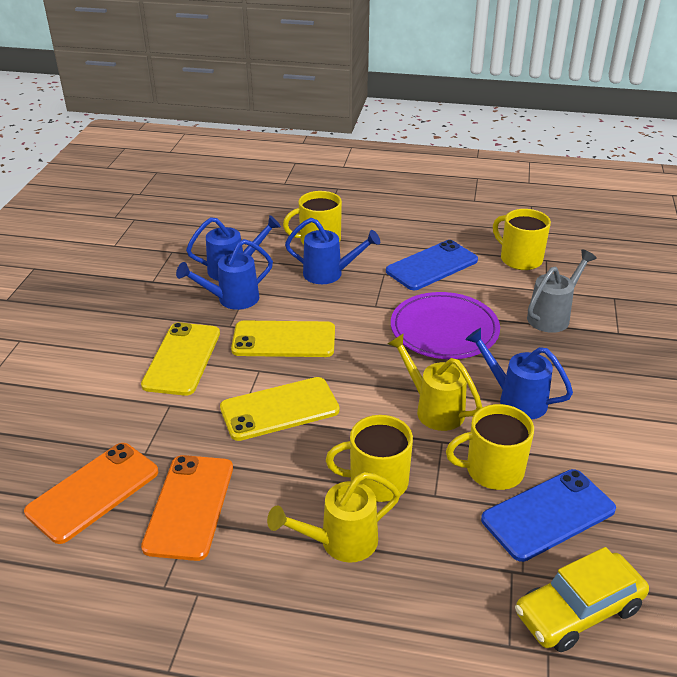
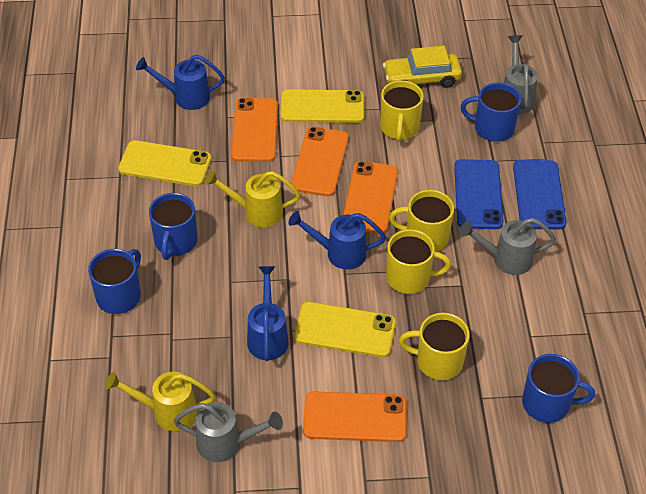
blue mug: none = 0 -> [88,249,141,314] [149,193,198,260] [460,82,521,142] [522,354,595,423] = 4
blue watering can: [176,239,273,310] [186,215,281,281] [285,218,380,284] [465,328,573,420] = 4 -> [136,55,225,110] [247,266,289,361] [288,211,386,269] = 3
grey watering can: [527,249,597,333] = 1 -> [174,402,283,462] [459,218,556,275] [504,35,538,115] = 3
orange phone: [24,443,158,544] [141,455,233,561] = 2 -> [231,98,278,162] [291,127,349,196] [303,391,407,442] [343,161,398,234] = 4
purple plate: [391,292,500,359] = 1 -> none = 0

